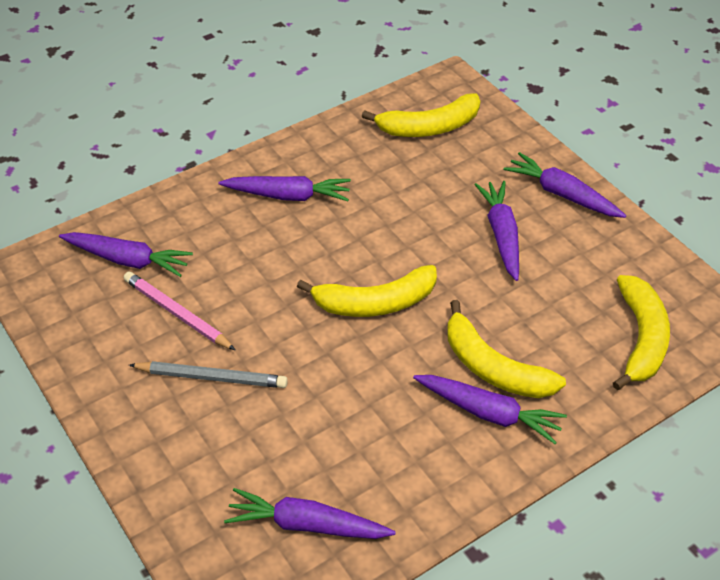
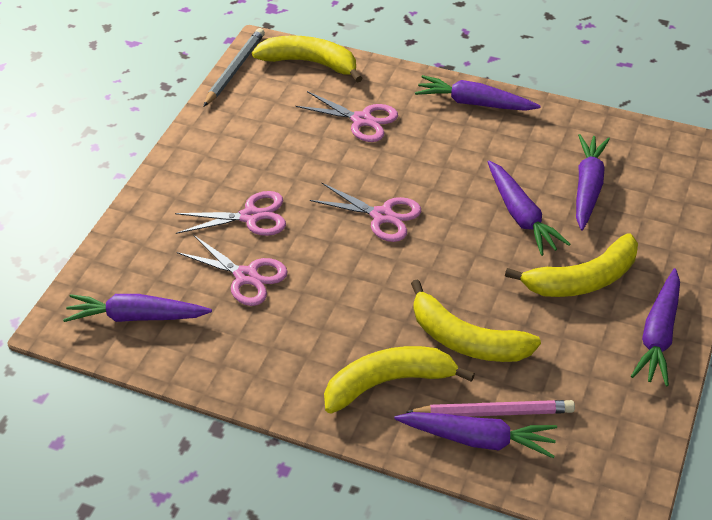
pink scissors: none = 0 -> [175,191,286,236] [177,235,288,306] [296,91,398,142] [310,183,421,242] = 4

